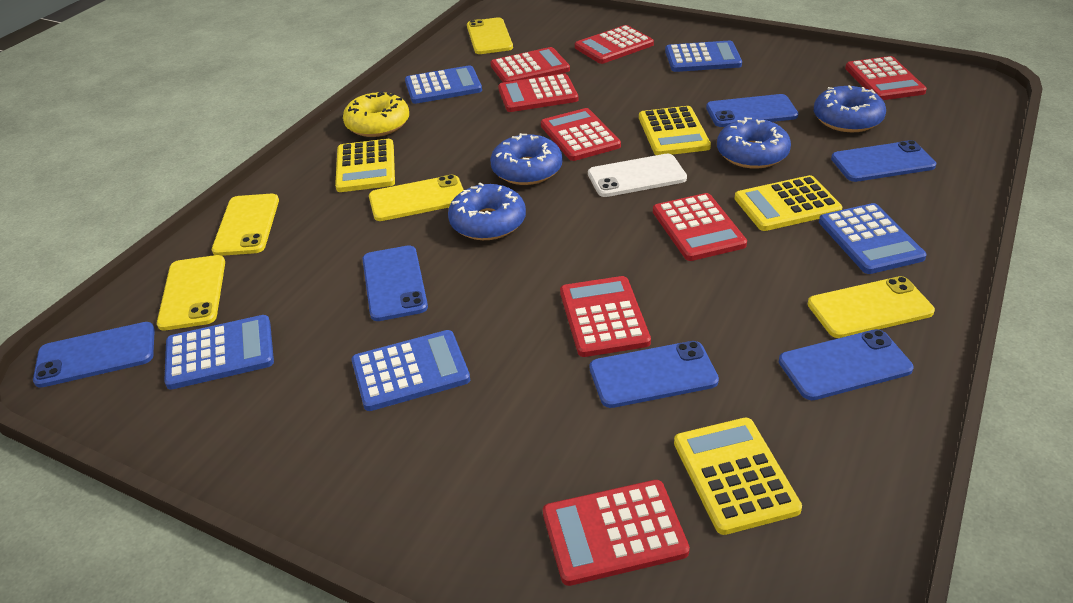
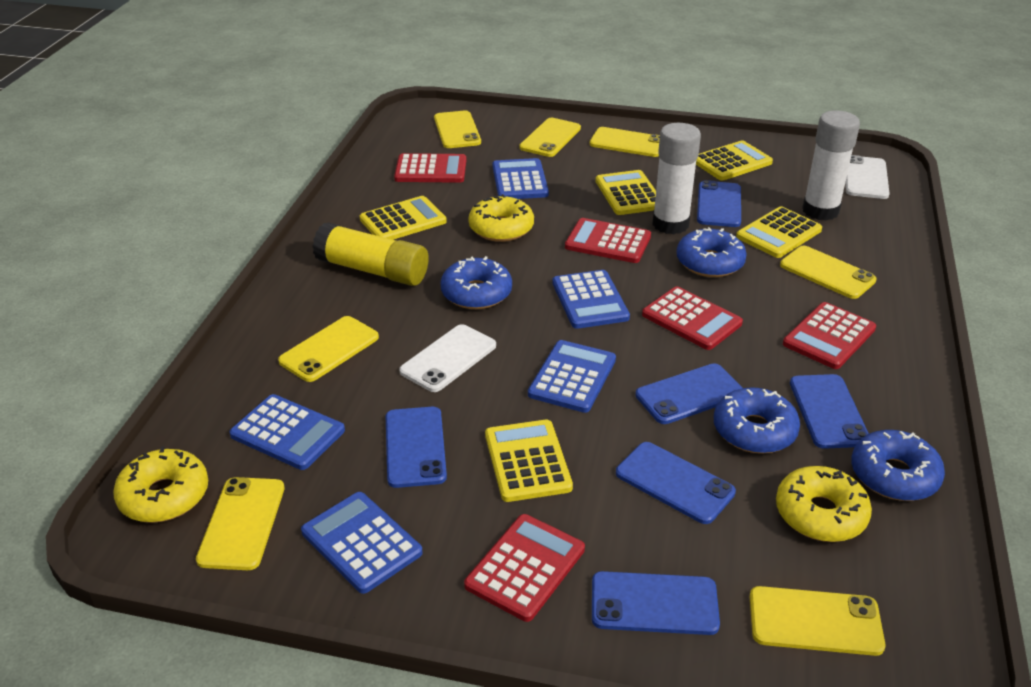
red calculator: [490,47,570,82] [498,74,578,112] [541,108,621,161] [543,480,690,586] [560,276,651,357] [575,25,654,64] [653,193,747,261] [845,56,927,100] = 8 -> [394,153,466,183] [464,514,585,622] [565,218,651,263] [642,286,743,350] [783,302,876,369] = 5
white glue stick: none = 0 -> [652,123,701,234] [802,110,860,221] = 2
white phone: [588,154,687,197] = 1 -> [399,324,496,392] [845,155,890,199] = 2
yellow calculator: [335,139,395,192] [639,106,711,155] [674,418,802,535] [735,175,843,231] = 4 -> [360,196,447,240] [485,420,573,502] [596,170,656,215] [696,140,773,181] [736,207,822,258] = 5
yellow donut: [343,91,409,137] = 1 -> [113,447,208,523] [468,194,534,242] [776,466,872,542] = 3
yellow glue stick: none = 0 -> [312,222,429,286] = 1
yellow phone: [157,255,225,331] [212,194,279,256] [369,175,463,221] [467,17,513,54] [808,276,935,338] = 5 -> [196,477,285,570] [278,316,379,382] [434,110,481,148] [519,118,581,157] [590,127,660,157] [750,586,885,656] [780,246,877,299] = 7

